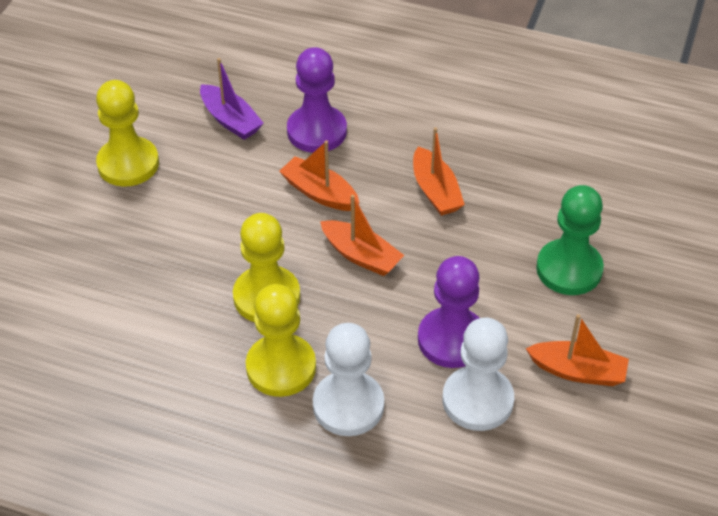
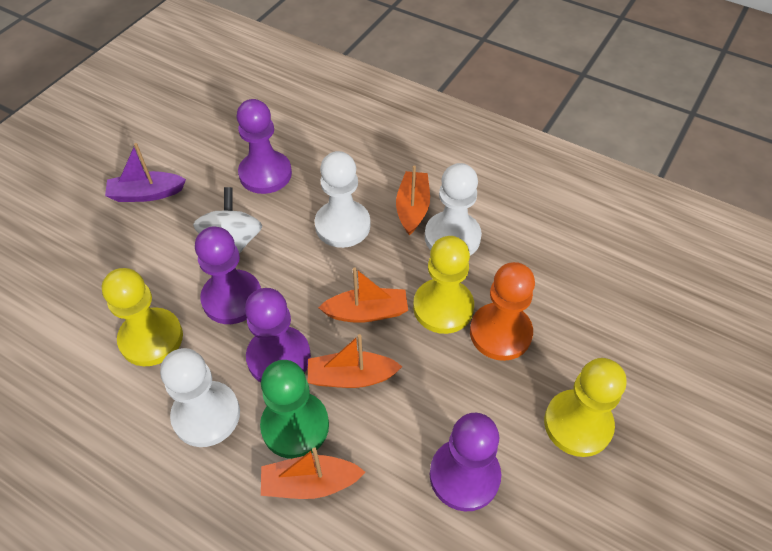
orange pawn: none = 0 -> [470,262,535,361] = 1
purple pawn: [287,47,347,153] [418,256,480,368] = 2 -> [195,227,261,324] [237,99,292,194] [245,288,311,382] [430,413,501,511] = 4
white pawn: [313,323,384,436] [442,317,514,431] = 2 -> [160,348,240,447] [315,151,371,248] [425,163,482,256] = 3
white spinning top: none = 0 -> [193,187,262,254] = 1

